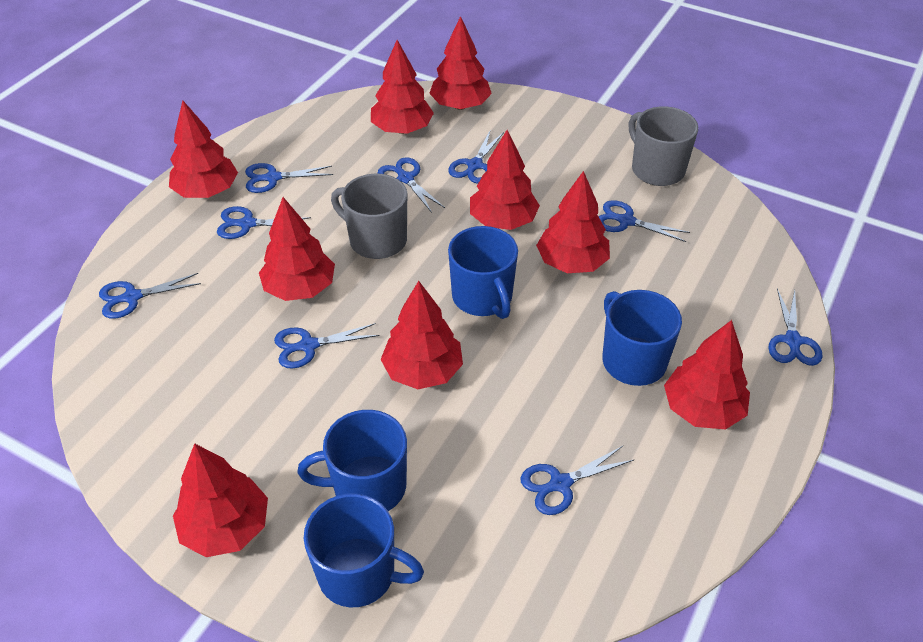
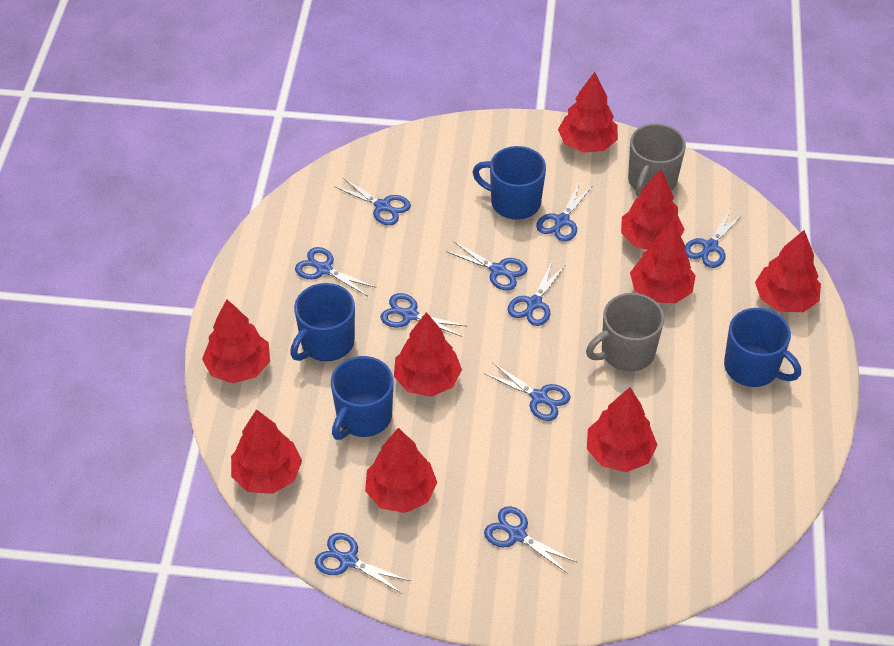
blue scissors: [99,273,201,319] [217,206,311,239] [245,163,333,193] [274,323,380,369] [378,157,445,213] [448,129,504,183] [520,446,634,515] [599,200,690,242] [768,289,822,366] = 9 -> [295,247,376,296] [315,533,410,593] [334,177,411,225] [381,293,468,337] [446,241,527,291] [484,363,571,421] [484,506,576,574] [508,262,565,326] [536,182,592,242] [685,210,744,268] = 10

